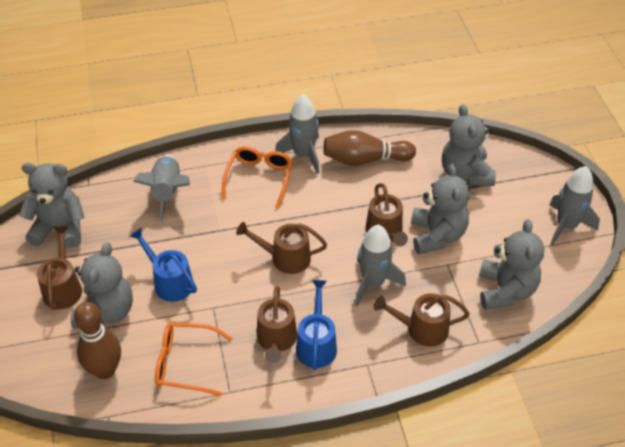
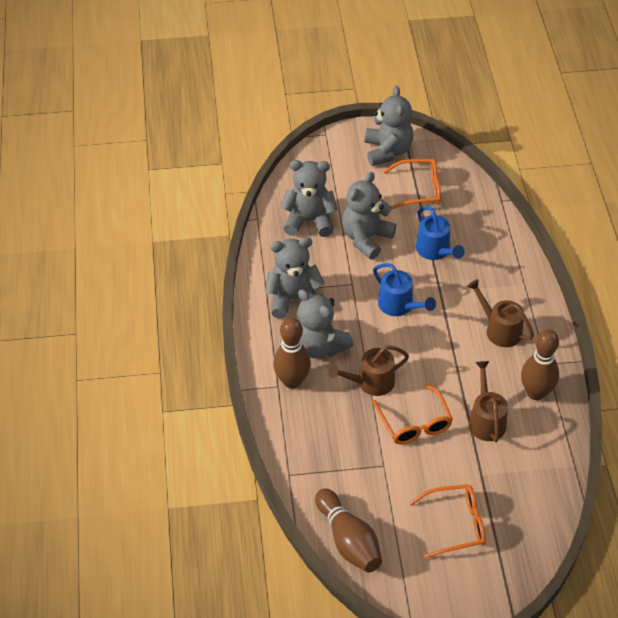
brown bowling pin: [74,302,121,379] [324,130,416,166] = 2 -> [273,318,311,389] [315,488,382,572] [521,329,559,400] = 3
brown watering can: [37,226,82,310] [236,222,327,274] [257,286,297,363] [365,183,408,246] [373,293,470,347] = 5 -> [328,345,409,396] [467,279,534,347] [469,361,508,442] = 3
grey rocket: [133,155,190,224] [275,94,320,174] [355,225,406,306] [549,166,600,246] = 4 -> none = 0
orange glasses: [155,323,233,396] [222,146,293,209] = 2 -> [373,384,453,444] [384,159,441,209] [410,484,486,558] = 3

